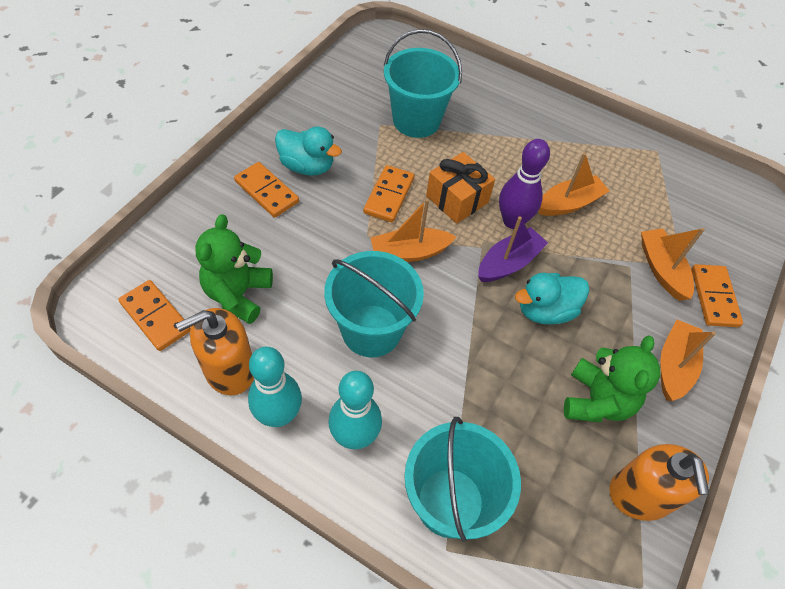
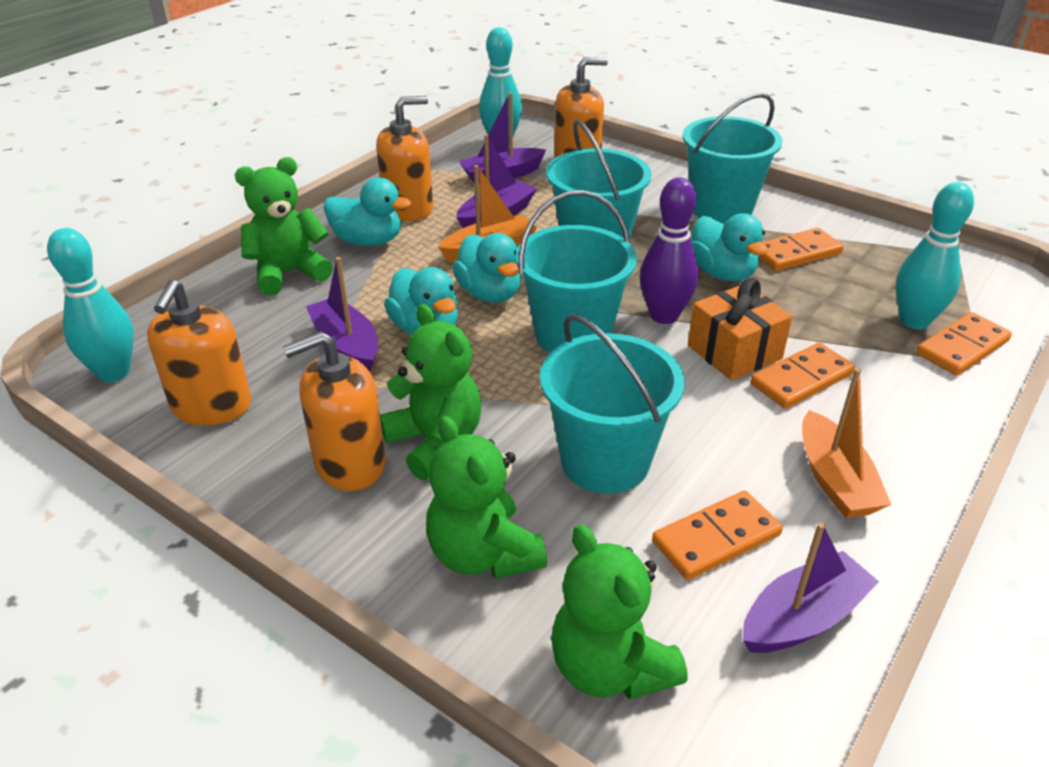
green teddy bear: [195,214,273,324] [564,335,660,422] = 2 -> [235,157,333,296] [380,304,482,480] [426,416,547,579] [551,524,688,700] = 4
orange boat: [371,199,456,262] [539,153,609,216] [641,228,705,301] [660,319,716,401] = 4 -> [438,165,537,262] [802,368,892,518] = 2
orange soap dispenser: [176,308,254,395] [610,444,709,521] = 2 -> [147,280,251,425] [283,331,386,491] [376,96,433,221] [554,57,608,158] = 4
purple boat: [478,216,548,282] = 1 -> [306,257,378,372] [456,134,537,228] [459,92,546,184] [743,522,879,653] = 4
turquoise bowling pin: [248,347,302,427] [328,371,382,449] = 2 -> [47,228,134,382] [479,27,522,136] [896,182,974,330] = 3
turquoise bucket: [324,251,424,357] [384,29,462,138] [404,417,521,542] = 3 -> [516,190,637,353] [540,314,685,494] [546,120,651,239] [683,93,783,224] = 4
turquoise duck: [275,126,342,176] [515,273,589,324] = 2 -> [324,178,411,246] [384,267,458,335] [452,233,521,303] [691,213,768,281] = 4

